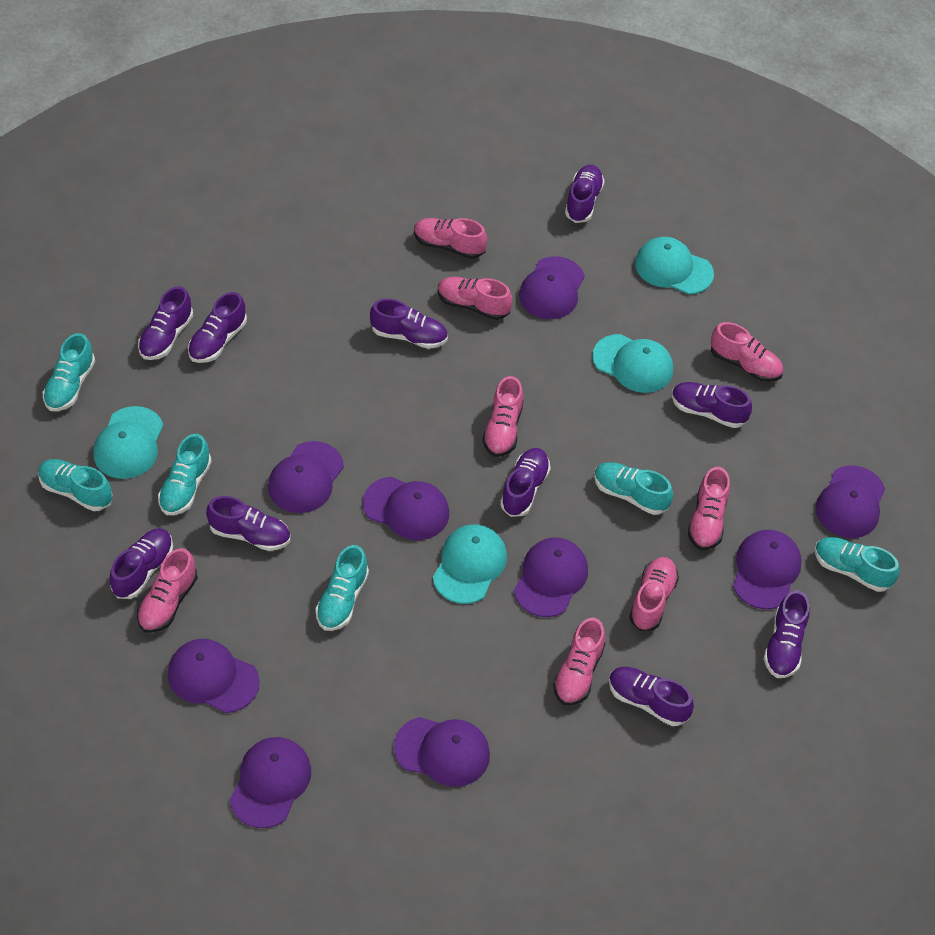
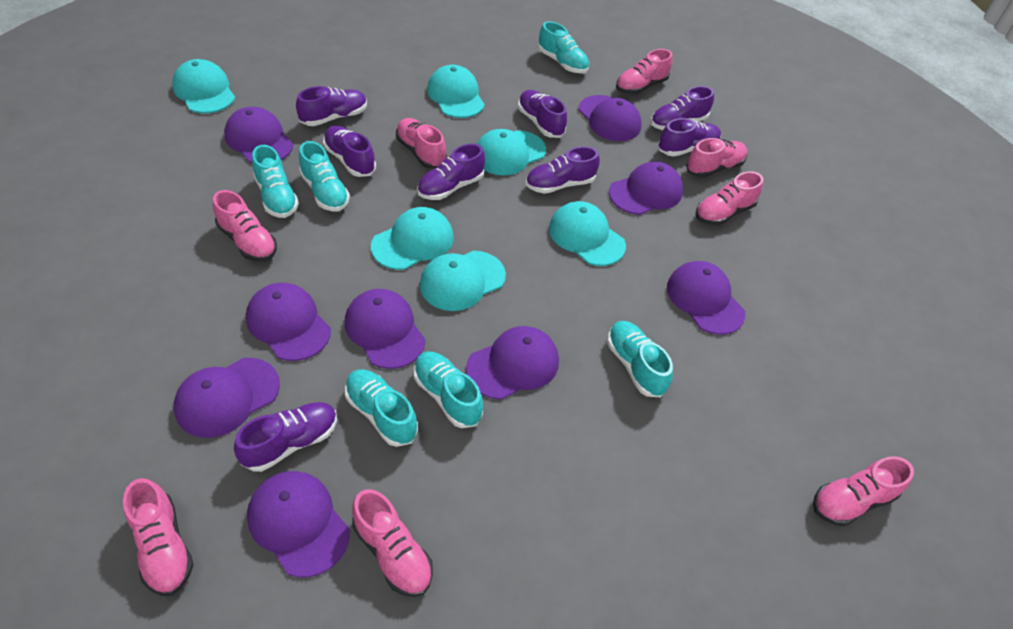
purple shoe: [110,528,173,599] [138,286,193,360] [188,292,247,363] [206,496,290,551] [370,299,448,349] [500,448,550,517] [565,165,604,223] [609,667,694,726] [672,382,752,428] [764,590,810,678] = 10 -> [234,402,337,472] [296,86,367,126] [323,126,376,177] [417,143,485,200] [518,90,567,138] [526,146,600,194] [651,86,714,130] [658,118,721,157] = 8
turquoise cap: [93,406,163,479] [433,524,507,604] [592,334,673,393] [635,237,714,294] = 4 -> [172,59,235,113] [371,207,454,270] [420,251,506,311] [427,65,485,118] [477,129,546,175] [549,201,626,266] = 6

